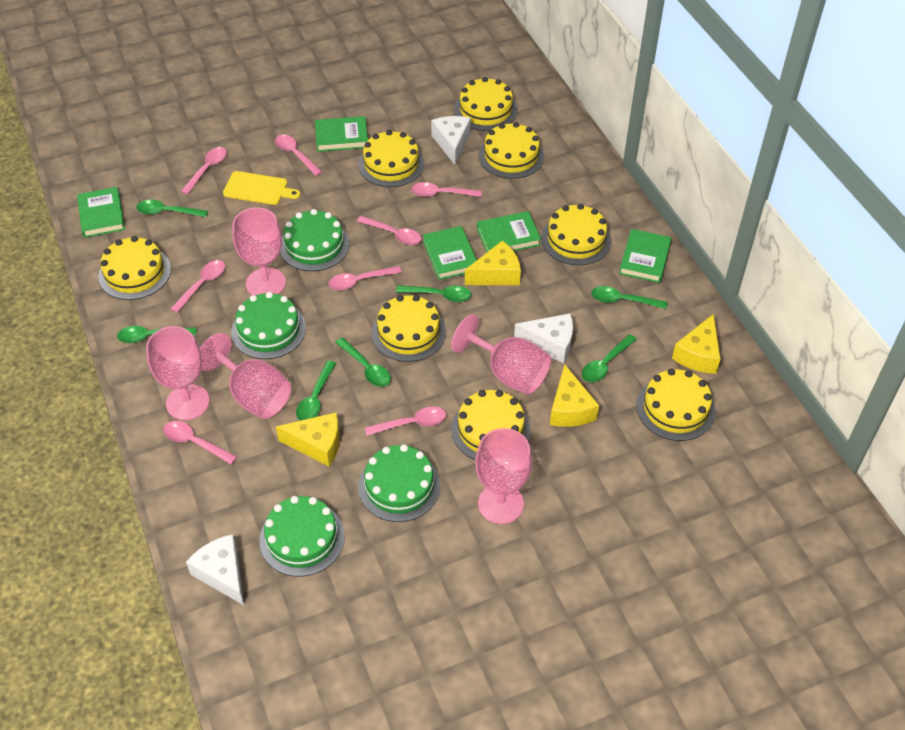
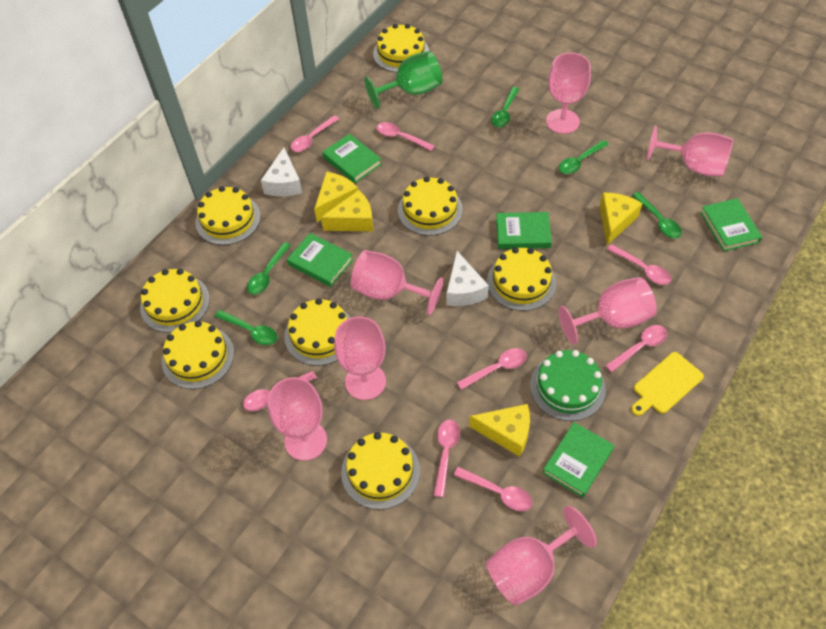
green cake: [231,292,306,359] [259,496,345,577] [280,209,350,271] [358,444,441,522] = 4 -> [530,350,606,421] = 1
green goblet: none = 0 -> [364,51,443,109] = 1
green spoon: [117,326,197,343] [136,200,208,217] [296,361,336,421] [335,337,391,387] [396,285,471,302] [582,334,637,382] [591,286,667,309] = 7 -> [215,310,277,345] [247,242,291,295] [491,87,519,128] [559,140,609,174] [632,192,682,239] = 5
pink goblet: [146,326,210,420] [200,333,291,419] [232,208,286,295] [451,314,551,395] [475,428,532,524] = 5 -> [268,377,327,461] [334,316,386,400] [350,250,443,315] [486,506,597,606] [546,53,591,134] [558,277,657,345] [646,125,734,177] = 7
white cheese: [186,534,244,605] [431,116,471,165] [514,313,573,363] = 3 -> [261,148,302,196] [446,251,489,306] = 2

